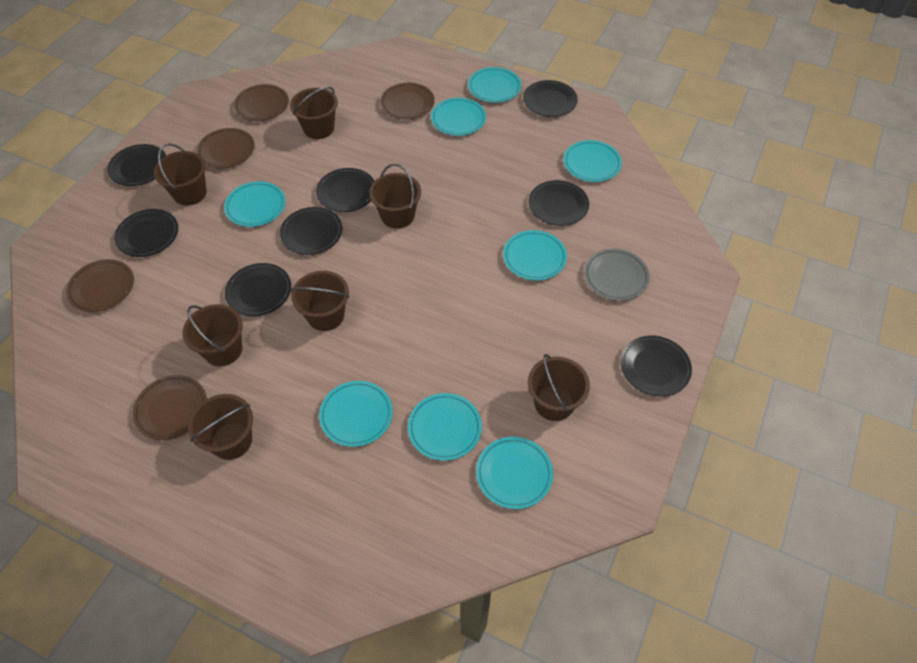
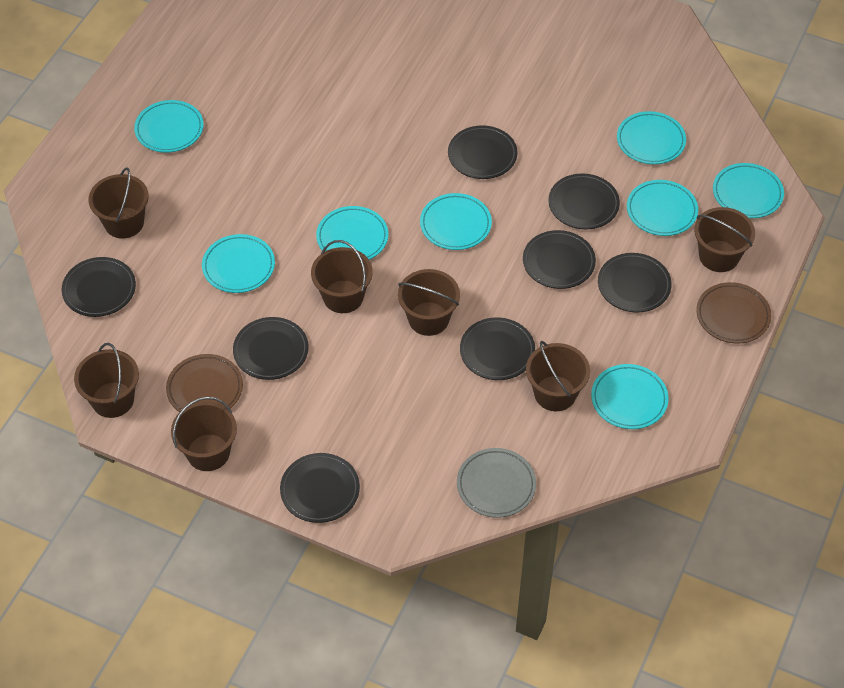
brown plate: [66,259,134,312] [132,375,207,440] [196,128,255,169] [234,84,289,121] [380,83,435,119] = 5 -> [166,354,243,412] [696,282,771,344] = 2

